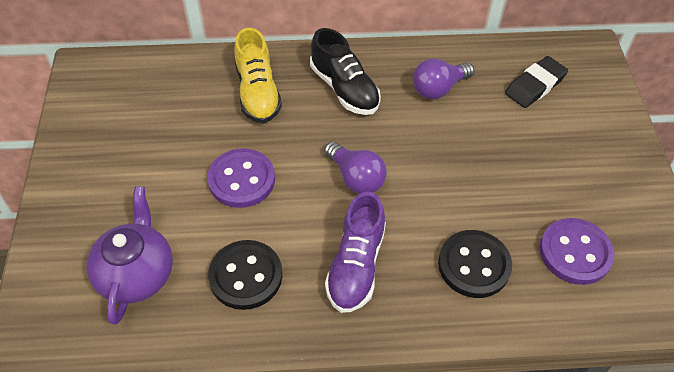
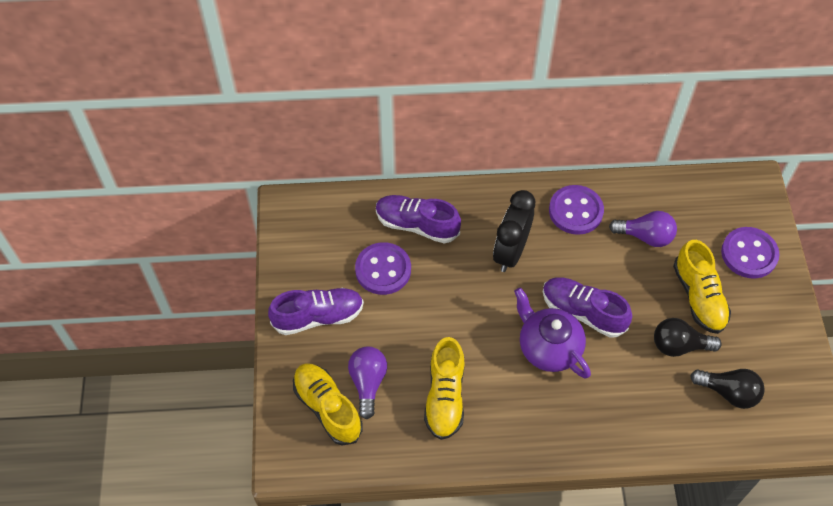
black button: [208,240,282,310] [438,230,512,298] = 2 -> none = 0
black clock: none = 0 -> [493,190,536,272] = 1
black eraser: [505,56,568,108] = 1 -> none = 0
black light bulb: none = 0 -> [654,318,722,357] [690,369,765,409] = 2
black shoe: [310,28,381,115] = 1 -> none = 0
purple button: [207,148,275,208] [539,218,615,285] = 2 -> [355,242,411,295] [549,185,604,235] [721,227,780,279] = 3
purple shoe: [325,192,386,313] = 1 -> [268,288,364,335] [376,195,461,243] [543,277,632,338] = 3
yellow shoe: [234,28,282,124] = 1 -> [293,363,363,445] [424,337,465,440] [673,240,731,334] = 3

